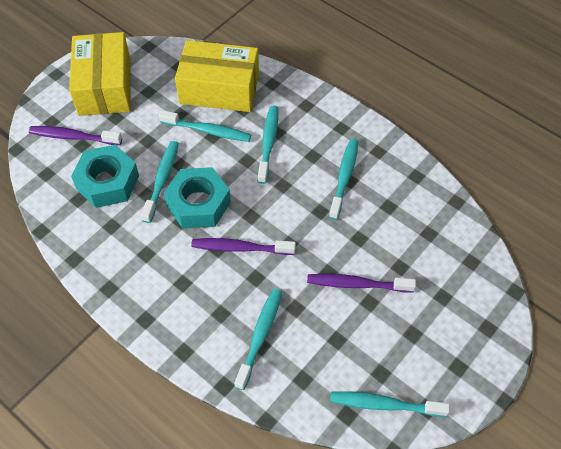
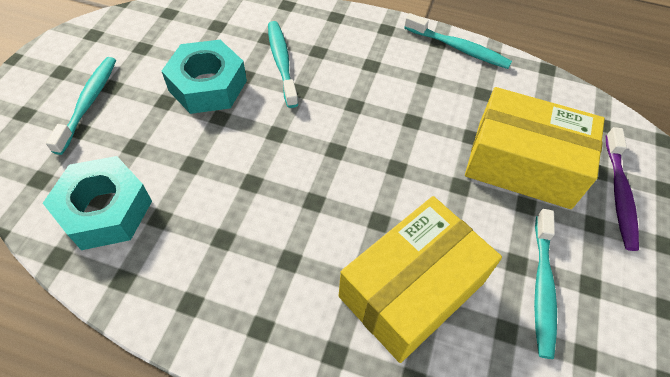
purple toothbrush: [29,126,122,145] [191,238,296,255] [307,274,416,293] = 3 -> [606,127,639,251] = 1
turquoise toothbrush: [141,141,179,223] [159,110,251,142] [235,289,282,390] [258,106,278,184] [329,139,359,220] [330,391,450,417] = 6 -> [46,57,116,155] [268,21,298,108] [404,13,512,69] [534,209,557,359] = 4

